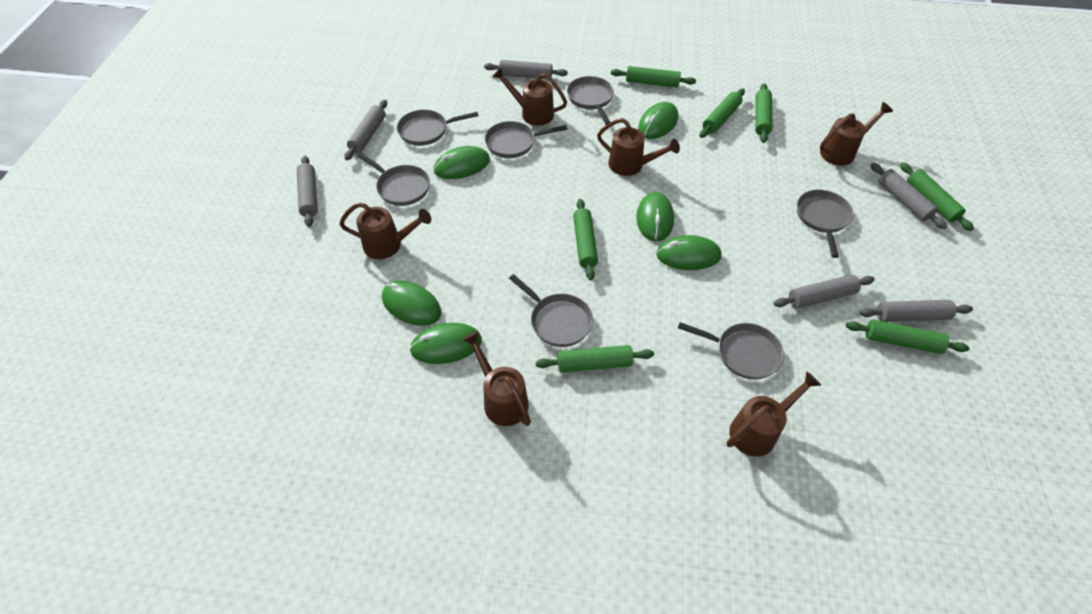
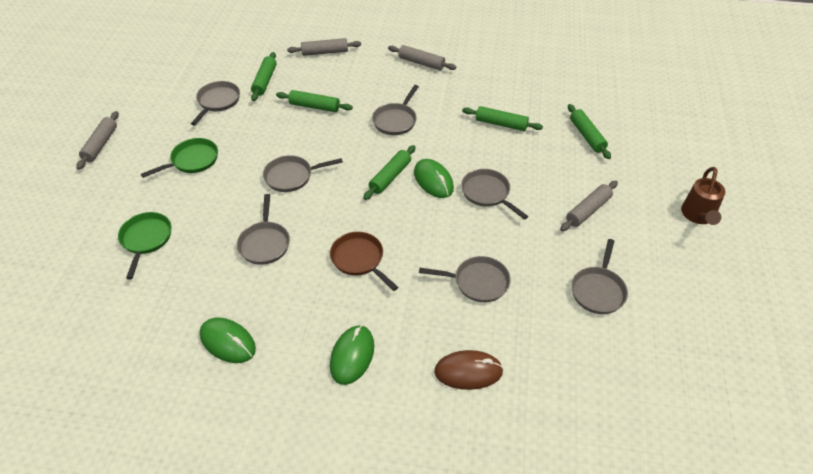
brown mouse: none = 0 -> [434,350,504,390] = 1
brown pan: none = 0 -> [330,232,398,291] = 1
brown watering can: [339,202,431,259] [462,331,531,426] [492,67,567,126] [597,118,680,176] [727,371,821,457] [820,102,893,166] = 6 -> [681,167,726,225] = 1
green mouse: [382,281,441,326] [409,323,482,364] [433,146,490,179] [636,192,674,242] [638,102,678,139] [656,235,721,270] = 6 -> [200,317,256,363] [330,325,374,385] [414,159,454,198] = 3
green pan: none = 0 -> [118,212,172,279] [141,138,218,178] = 2
green rolling pin: [536,345,654,372] [573,199,598,280] [611,66,696,88] [699,89,745,138] [755,83,772,143] [846,319,969,354] [900,163,974,231] = 7 -> [251,52,277,101] [276,90,353,112] [363,145,416,200] [462,106,543,131] [568,104,611,159] = 5
grey rolling pin: [297,156,318,227] [344,100,387,160] [484,60,568,79] [773,274,875,309] [859,300,973,322] [870,163,947,229] = 6 -> [77,111,119,170] [287,38,361,56] [388,45,456,70] [560,181,618,231] = 4

